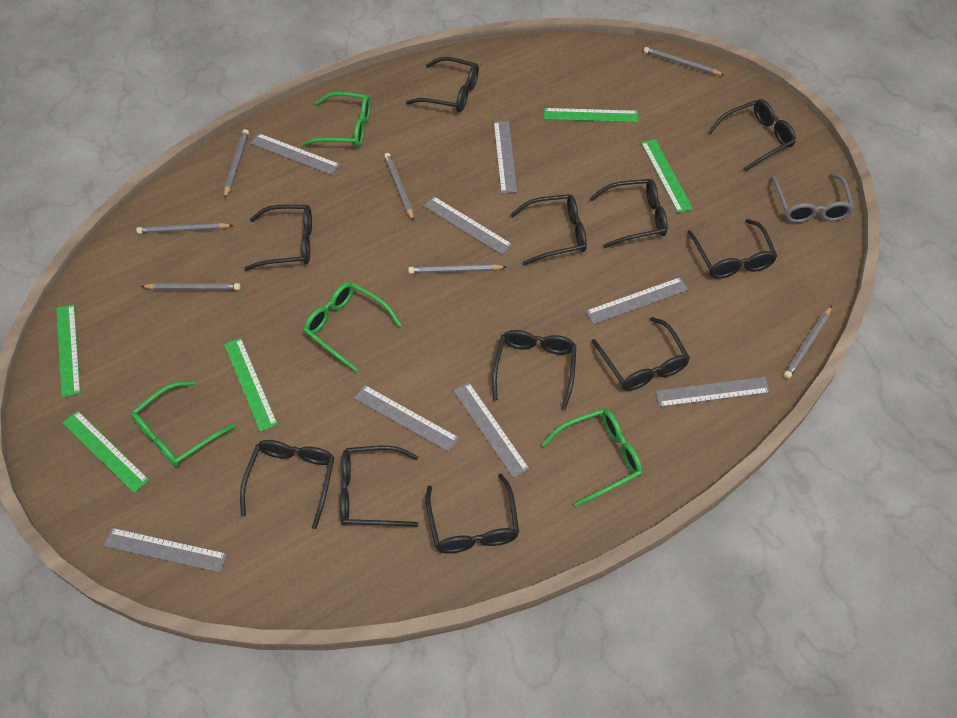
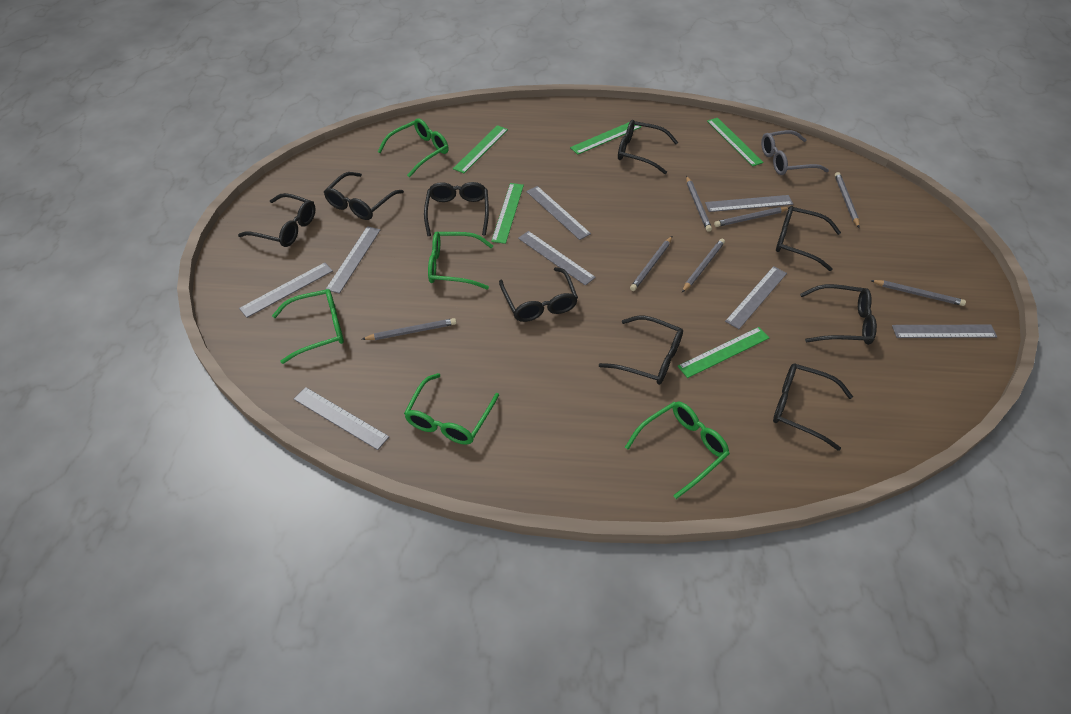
black glasses: [240,440,335,529] [245,205,312,271] [340,445,419,527] [406,57,479,112] [425,474,519,554] [492,330,577,410] [510,194,587,265] [589,179,667,248] [592,317,690,391] [687,219,777,279] [708,99,796,172] = 11 -> [238,193,315,247] [324,172,404,220] [424,182,489,236] [499,267,578,322] [599,316,683,385] [618,120,678,174] [773,363,853,451] [776,206,841,271] [800,284,877,345] = 9
green glasses: [131,381,236,467] [302,92,371,147] [304,282,402,372] [541,408,642,507] = 4 -> [272,289,344,364] [378,118,449,177] [404,373,499,445] [428,232,493,289] [625,401,730,499] = 5

